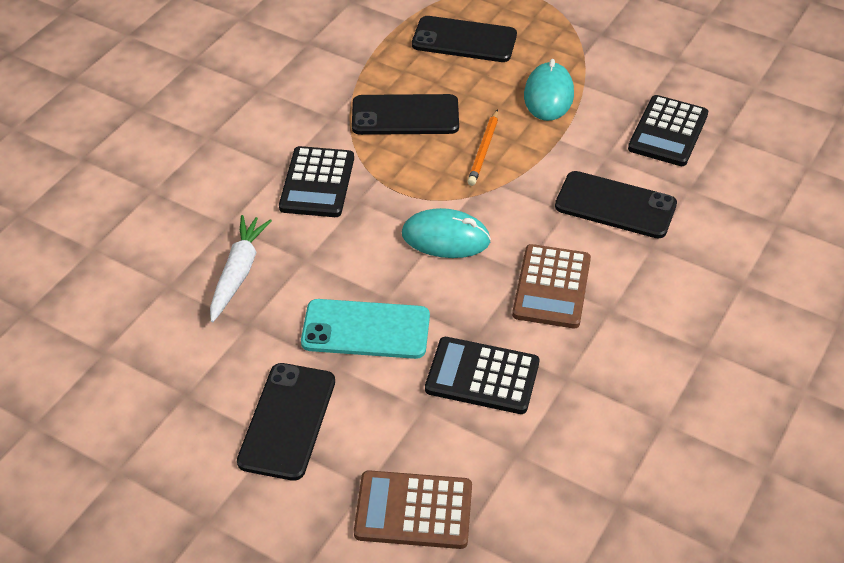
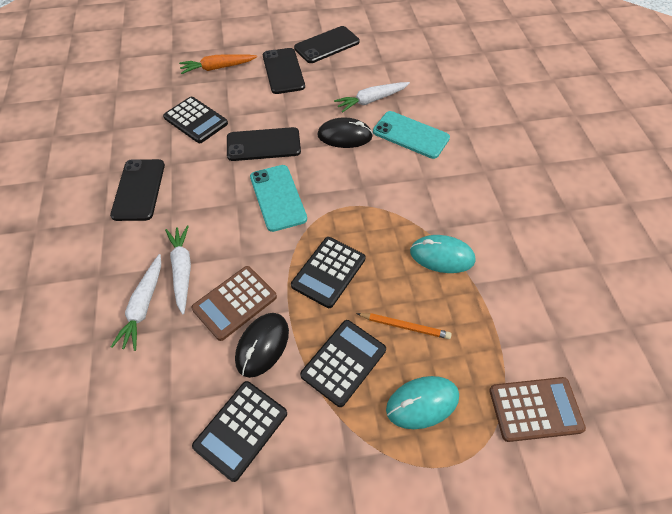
black calculator: [279,146,354,217] [425,337,539,414] [628,95,708,166] = 3 -> [163,97,228,143] [192,381,287,482] [291,237,365,308] [300,320,386,407] = 4
black mouse: none = 0 -> [235,313,289,378] [317,117,373,148] = 2
orange carrot: none = 0 -> [179,54,257,74] = 1
turquoise phone: [301,299,430,359] = 1 -> [250,165,307,232] [373,111,450,159] = 2
white carrot: [210,215,272,322] = 1 -> [111,254,161,351] [165,225,191,314] [334,82,410,113] = 3

